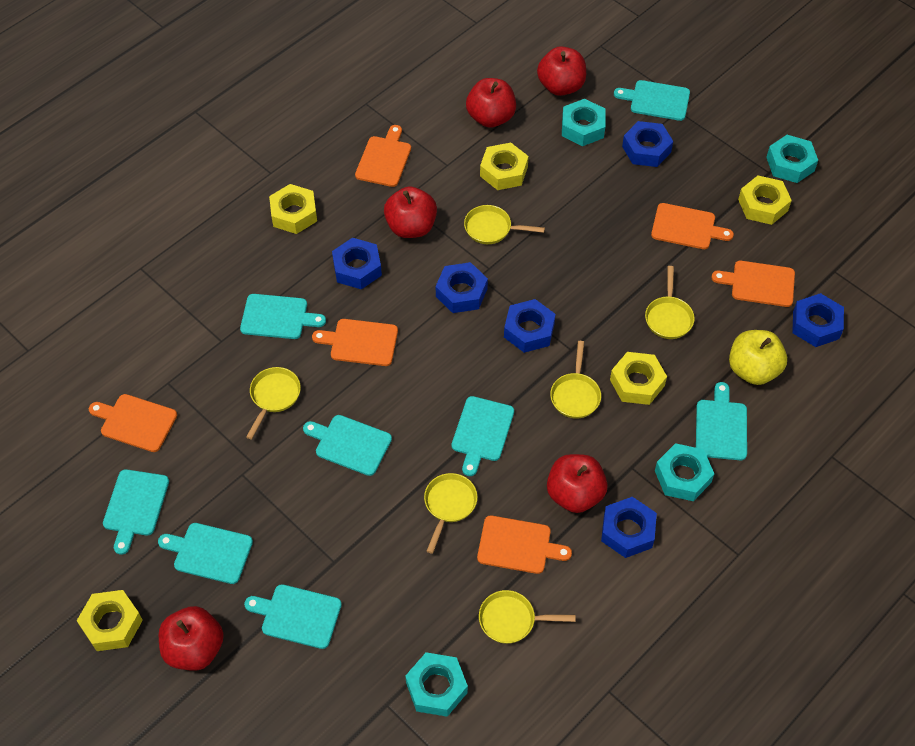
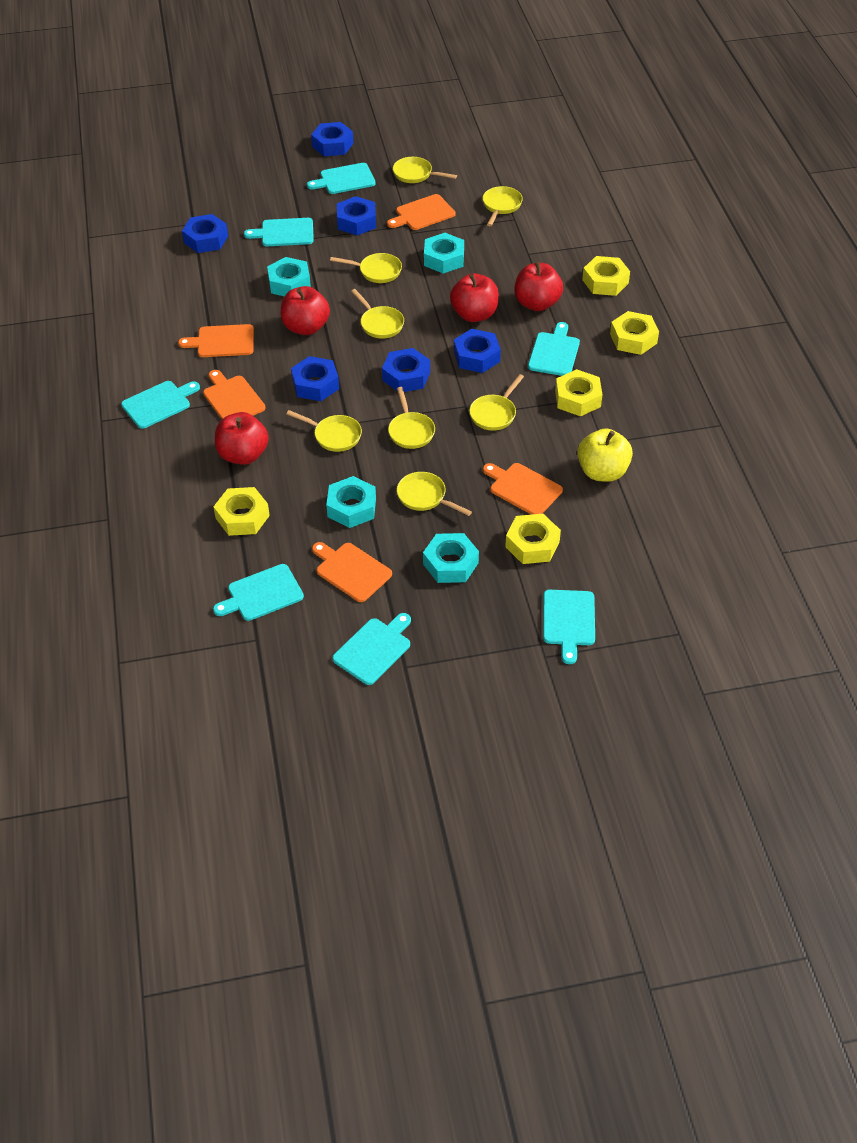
orange cutting board: [89,394,177,452] [312,319,398,366] [355,125,411,187] [477,516,572,574] [651,203,734,249] [711,261,795,307] = 6 -> [178,324,254,357] [203,370,265,419] [312,542,392,602] [387,194,455,230] [483,463,563,515] = 5
red apple: [159,606,224,671] [384,186,437,238] [466,78,516,128] [537,46,586,96] [547,454,608,513] = 5 -> [215,412,269,465] [281,286,330,335] [450,273,499,322] [514,261,563,311] = 4
turquoise cutting board: [103,469,169,555] [158,523,253,584] [240,294,326,339] [244,584,342,649] [303,415,392,476] [452,396,514,476] [614,80,690,121] [696,382,747,460] = 8 -> [121,381,200,429] [213,564,304,621] [244,218,314,246] [307,163,376,194] [332,613,411,685] [528,322,580,376] [543,590,595,664] = 7
yellow pan: [246,367,301,439] [424,473,478,554] [464,205,545,244] [479,590,576,644] [550,341,601,419] [645,266,695,339] = 6 -> [286,410,362,452] [330,253,402,283] [351,289,404,339] [388,387,435,449] [393,157,457,183] [397,472,472,516] [469,374,524,431] [483,186,523,226] = 8

